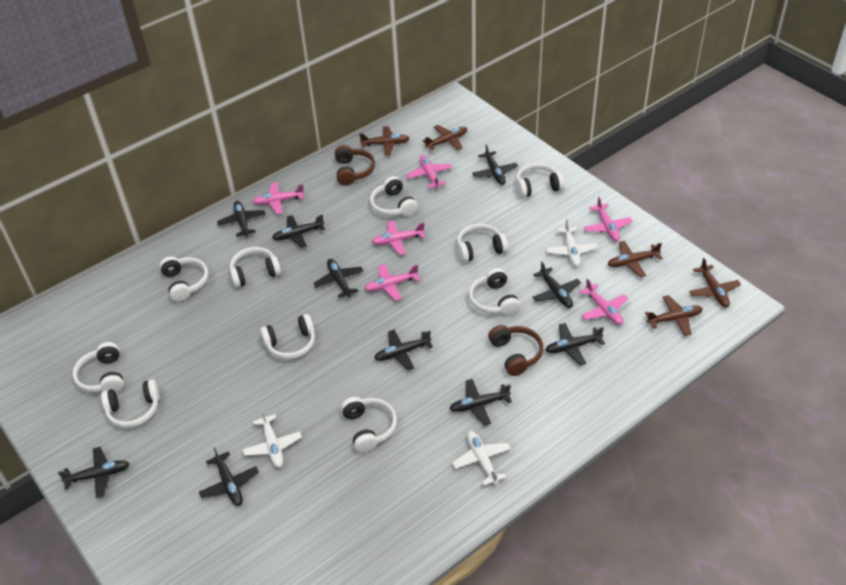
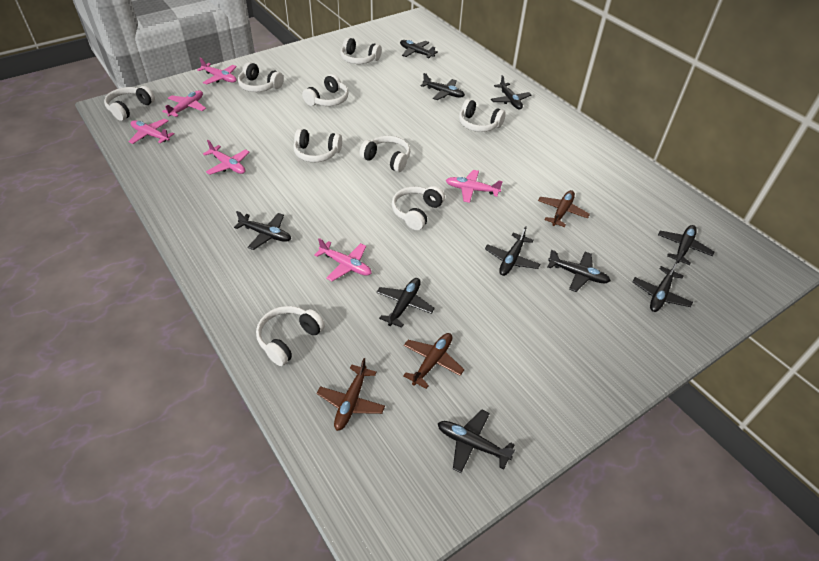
brown headphones: [335,145,375,185] [488,325,543,376] = 2 -> none = 0
brown plane: [359,126,410,155] [422,125,467,150] [608,241,663,277] [645,295,703,336] [689,258,741,307] = 5 -> [317,358,385,431] [403,333,464,389] [538,190,590,227] = 3
white headphones: [73,342,124,393] [101,379,160,428] [160,256,208,302] [230,247,281,288] [260,314,315,359] [341,397,397,453] [370,176,418,216] [457,223,508,262] [469,268,520,316] [516,163,565,198] = 10 -> [104,86,155,121] [238,62,284,92] [256,306,325,366] [294,129,342,162] [302,74,348,106] [340,37,382,64] [360,136,410,172] [392,186,445,230] [459,99,506,132] = 9
white plane: [243,408,302,467] [452,431,511,485] [546,219,598,266] = 3 -> none = 0

